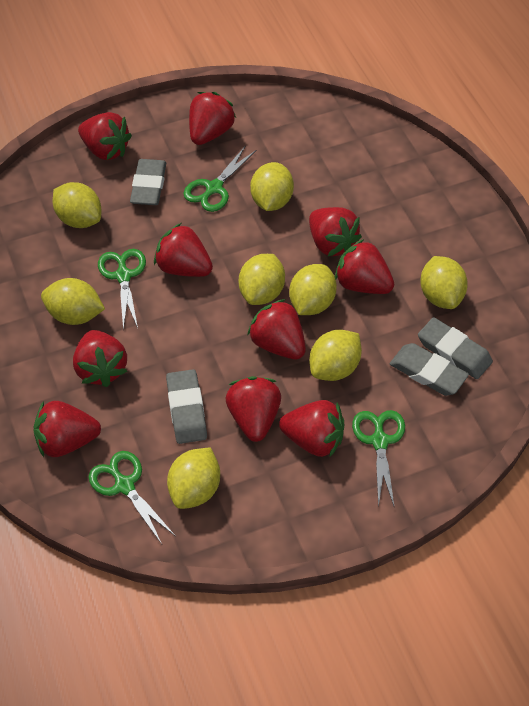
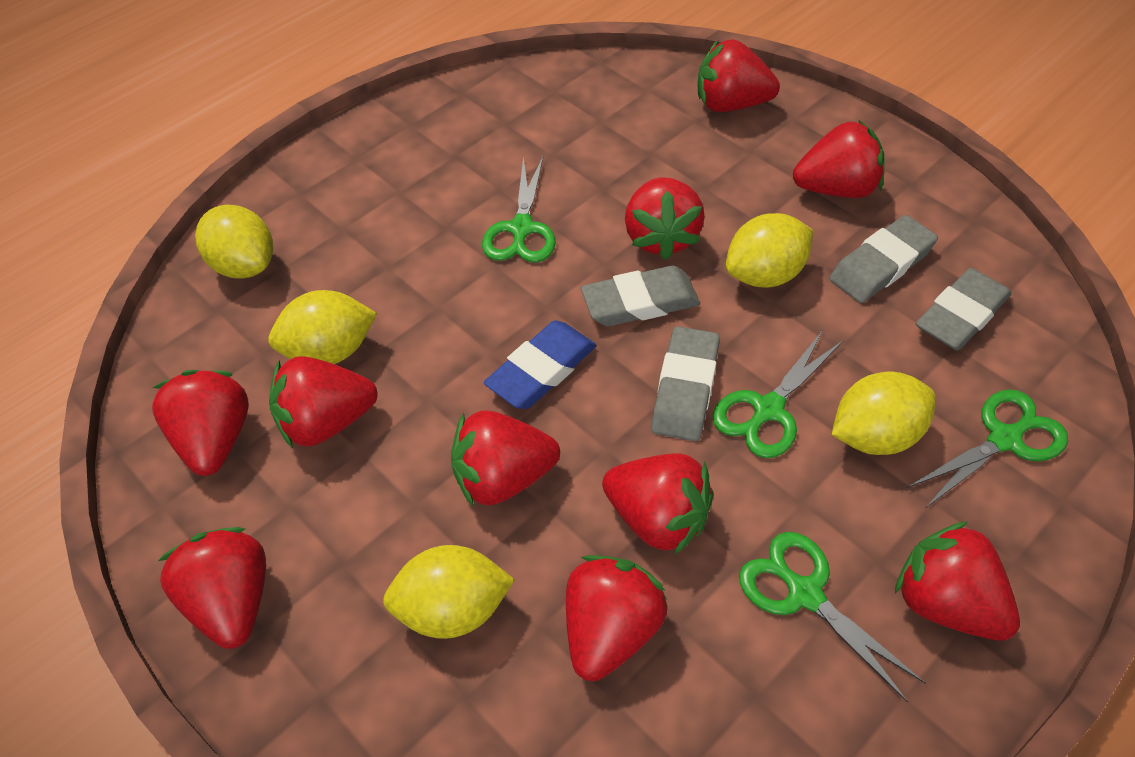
blue eraser: none = 0 -> [484,320,596,409] = 1
yellow lemon: [41,278,105,325] [53,182,102,228] [167,447,220,509] [239,254,285,305] [250,162,294,211] [289,264,337,315] [310,330,362,381] [420,256,468,309] = 8 -> [195,205,273,279] [268,290,377,364] [383,545,515,639] [726,213,813,288] [832,372,936,455] = 5

